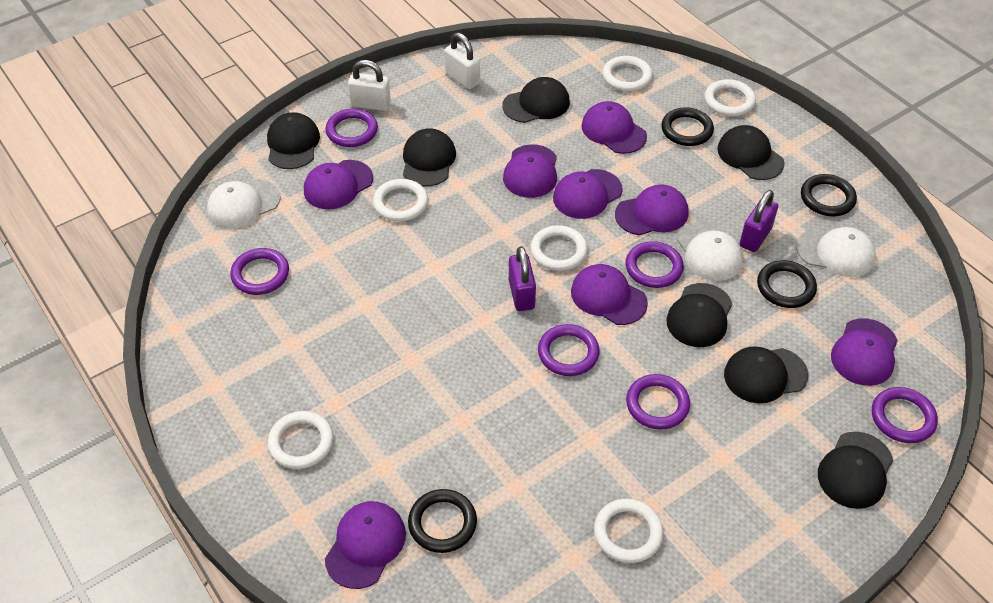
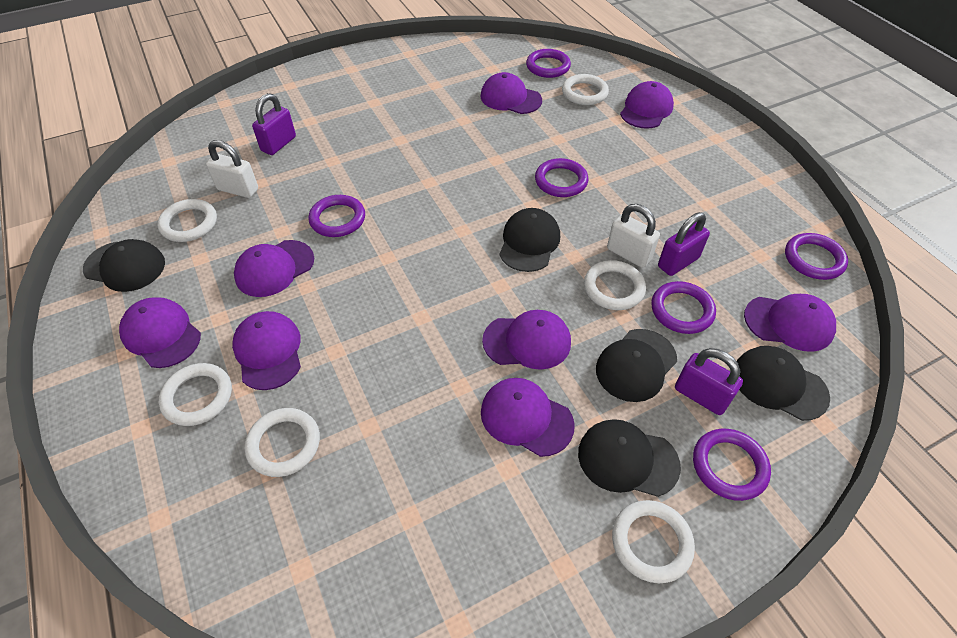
black cap: [267,112,320,169] [403,128,456,186] [503,77,570,123] [666,283,732,347] [717,125,785,180] [724,346,808,403] [818,431,894,509] = 7 -> [83,239,165,292] [499,208,560,272] [578,419,681,497] [596,329,677,402] [737,346,830,421] = 5
black ring: [408,489,477,553] [661,107,714,146] [757,260,817,308] [801,174,857,216] = 4 -> none = 0
purple padlock: [509,246,536,311] [740,190,778,252] = 2 -> [252,93,296,155] [658,212,710,276] [675,348,743,415] = 3
white cap: [207,179,281,229] [677,222,743,281] [796,227,875,277] = 3 -> none = 0

